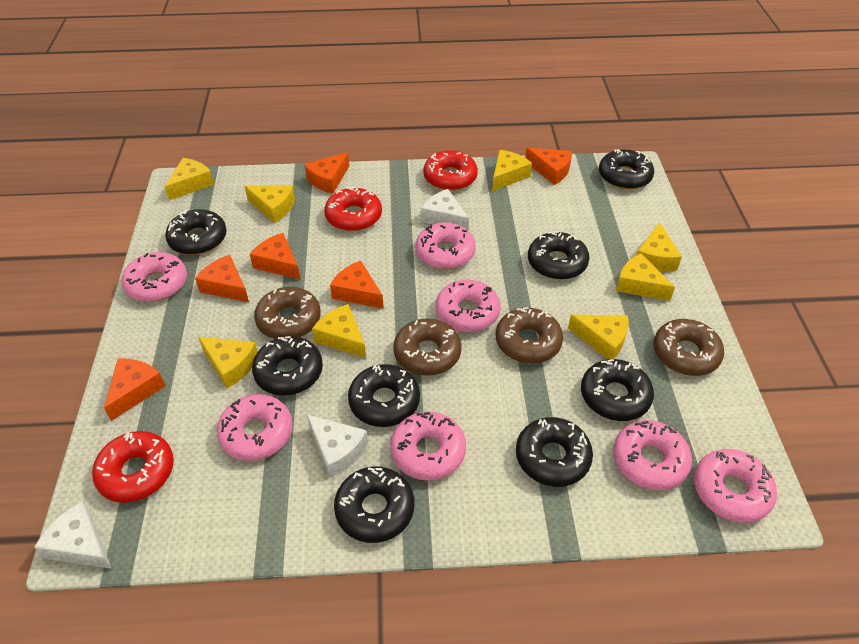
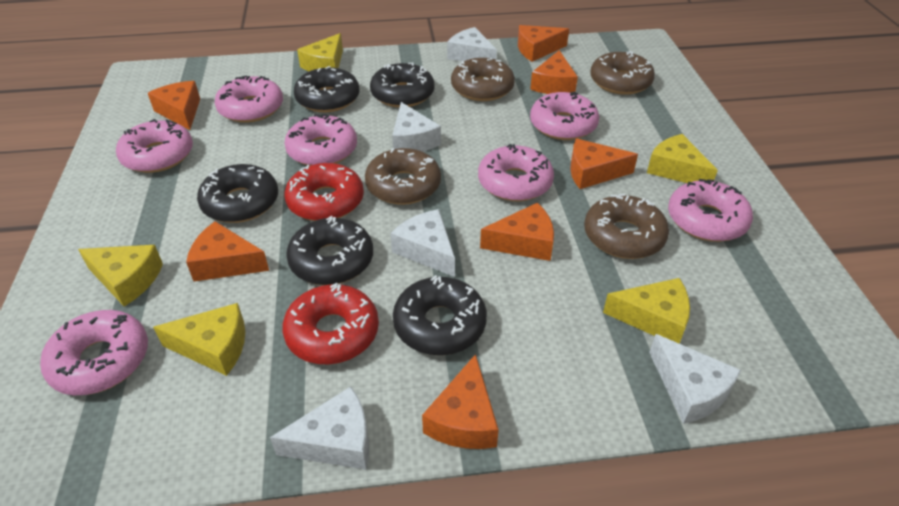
black donut: [165,209,227,255] [252,336,323,396] [334,466,415,543] [348,364,420,427] [516,417,593,487] [528,231,589,280] [581,359,654,421] [599,149,654,190] = 8 -> [197,164,278,223] [286,216,373,285] [294,66,360,112] [370,63,435,107] [393,275,487,355] = 5
orange cheese: [104,358,165,421] [195,255,249,302] [250,233,300,279] [304,152,349,194] [330,260,384,309] [525,148,572,185] = 6 -> [148,81,200,130] [186,221,269,282] [422,354,499,449] [480,203,554,261] [518,25,569,62] [530,50,578,94] [570,139,638,189] = 7
red donut: [92,431,174,503] [324,187,382,231] [423,150,478,191] = 3 -> [282,283,379,364] [284,163,364,221] = 2
white cheese: [34,502,112,569] [307,415,368,478] [421,189,469,230] = 3 -> [270,386,369,470] [390,209,455,277] [392,102,441,152] [447,27,497,61] [649,334,741,424] = 5
yellow cheese: [164,158,214,200] [198,337,258,388] [244,186,295,223] [312,304,366,358] [492,150,532,191] [568,315,629,359] [616,253,675,301] [636,223,682,271] = 8 -> [78,245,163,306] [153,303,245,376] [297,33,343,71] [603,278,690,344] [647,134,718,183] = 5

